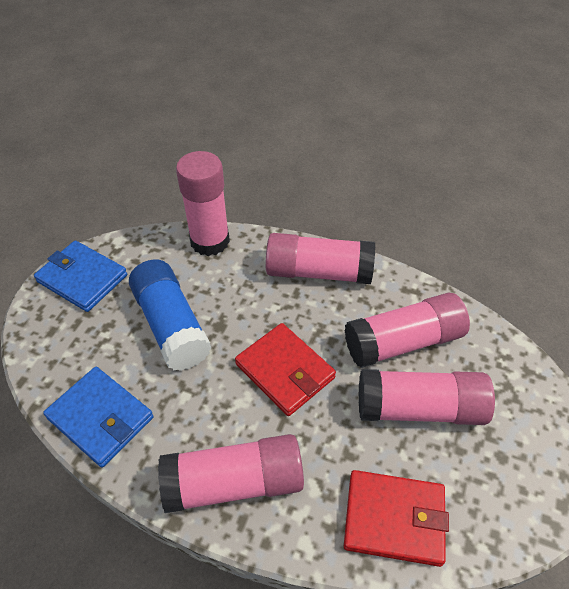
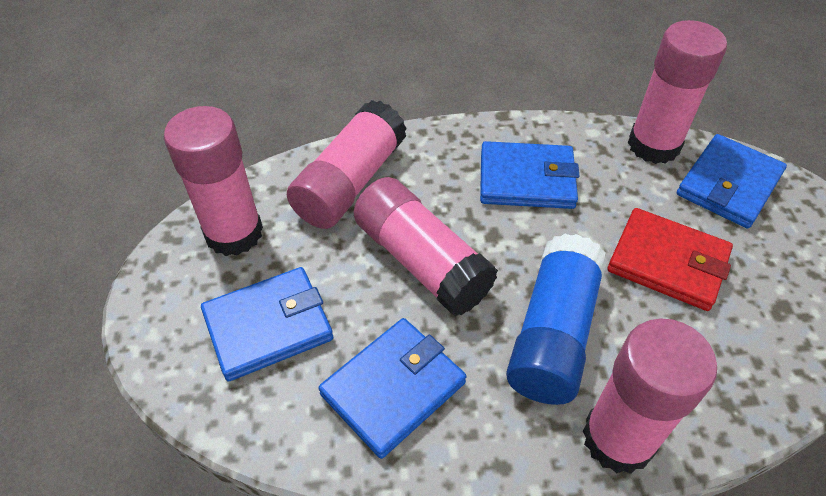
blue wallet: [34,240,127,312] [43,367,154,467] = 2 -> [201,267,333,382] [319,318,466,459] [480,141,580,209] [677,134,787,229] = 4
red wallet: [235,323,336,416] [344,470,449,567] = 2 -> [607,208,733,311] = 1

